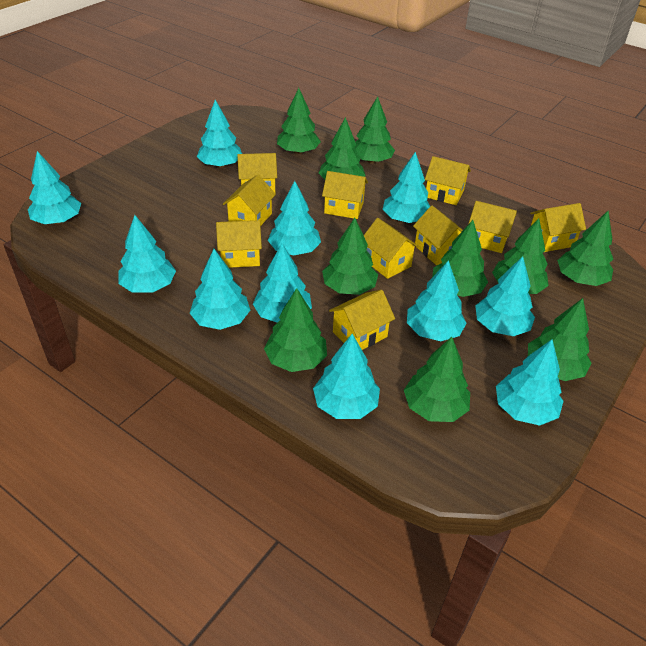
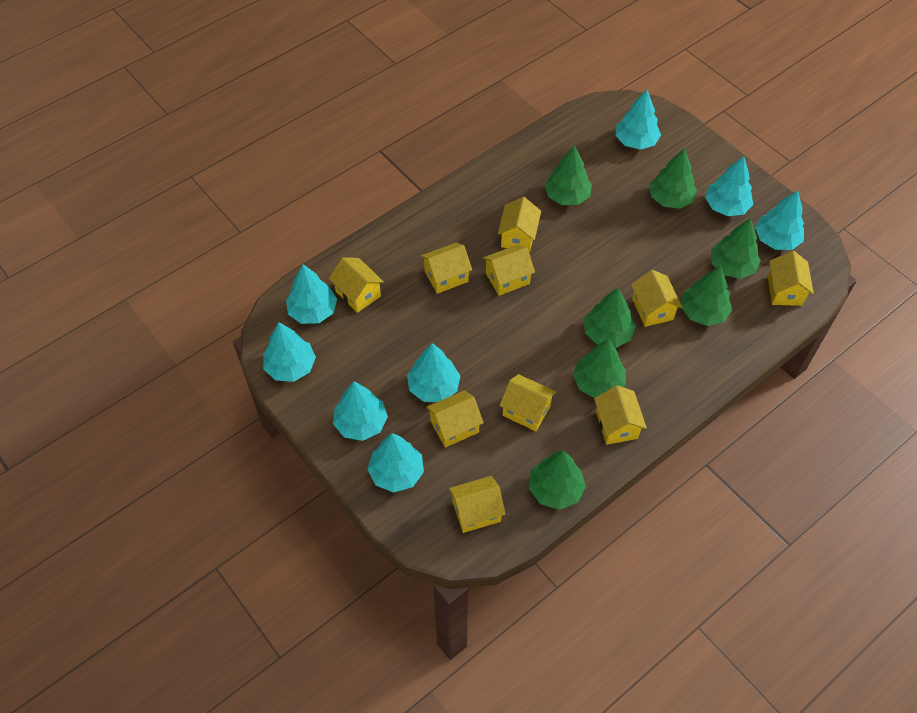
green tree: [264,288,327,372] [277,88,321,154] [319,117,365,180] [322,218,378,295] [355,96,395,163] [404,337,470,422] [432,220,488,297] [492,218,549,294] [528,298,591,381] [557,211,613,286] = 10 -> [529,451,586,510] [544,146,592,205] [573,339,626,398] [584,288,636,348] [649,148,697,209] [681,265,732,326] [711,218,761,279] = 7
turquoise tree: [28,151,81,224] [118,215,176,293] [190,249,250,330] [197,100,242,168] [253,243,312,323] [268,181,321,256] [313,334,380,419] [382,152,430,223] [407,260,466,341] [475,256,535,336] [496,340,563,426] = 11 -> [263,322,316,382] [286,264,337,324] [333,381,388,441] [367,433,424,493] [407,343,460,402] [615,90,661,150] [705,156,753,216] [755,190,804,250] = 8

